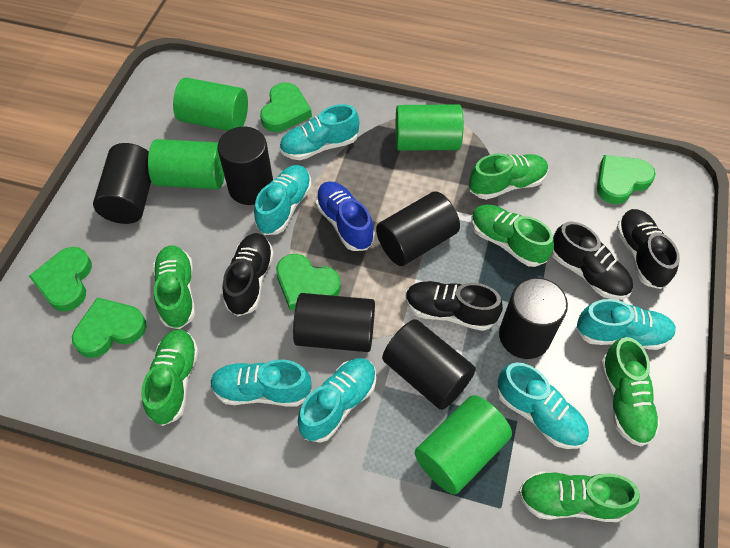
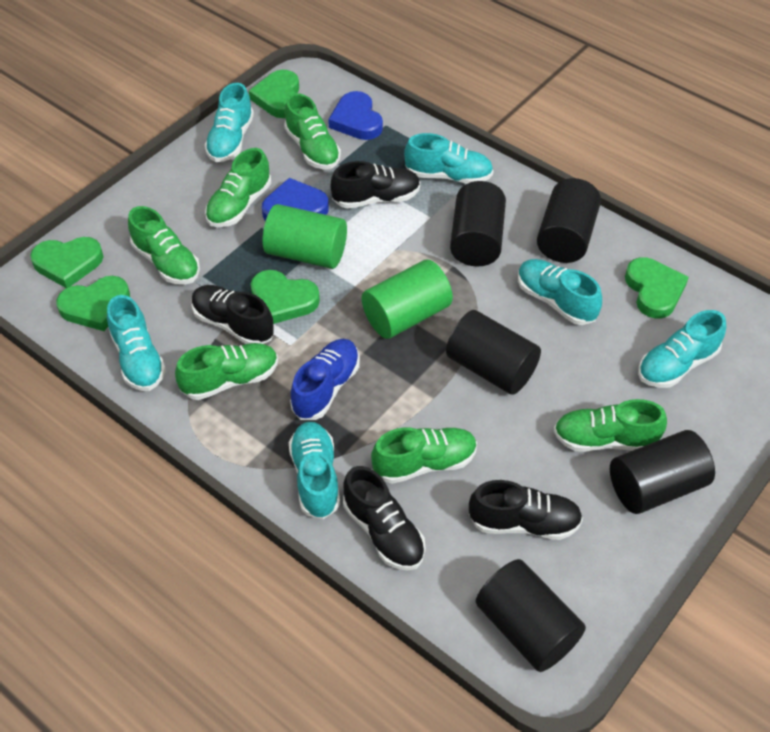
black cylinder: [93,143,151,224] [217,127,273,205] [293,293,375,352] [376,191,460,266] [382,319,476,410] [499,278,568,359] = 6 -> [446,310,541,395] [450,181,506,267] [476,559,586,672] [537,178,601,263] [610,430,715,514] = 5
blue heart: none = 0 -> [262,178,329,221] [328,91,383,140] = 2
green cylinder: [148,139,225,189] [173,77,248,131] [396,104,463,151] [415,395,512,495] = 4 -> [262,204,347,269] [362,259,453,339] = 2

